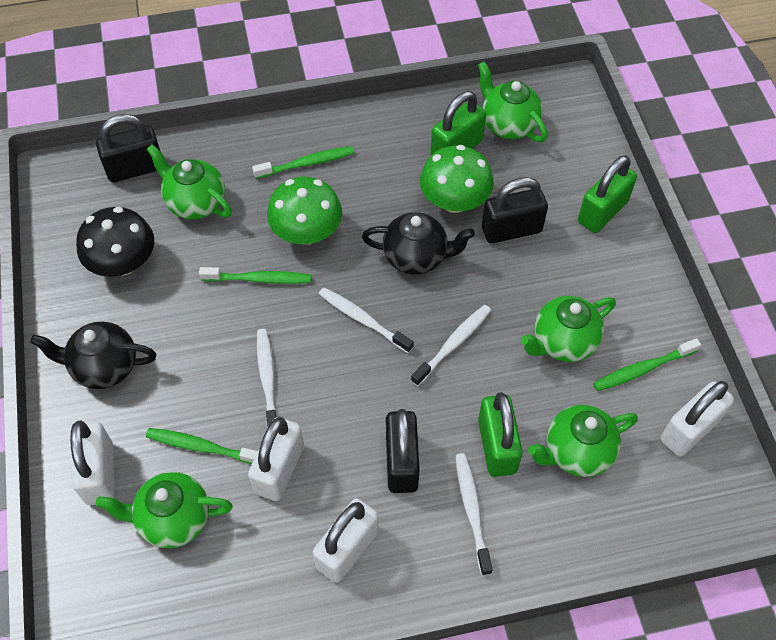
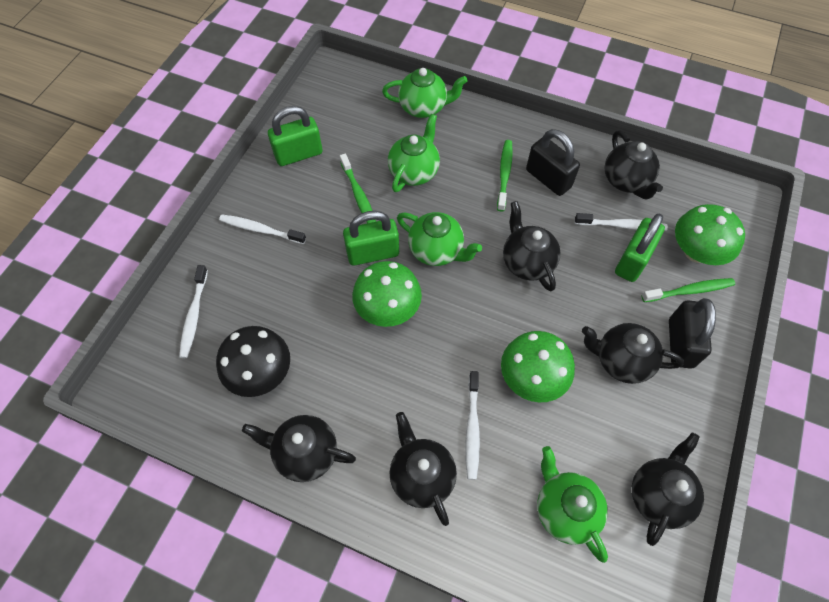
black padlock: [96,114,161,182] [386,409,420,493] [482,177,548,243] = 3 -> [526,129,580,196] [669,298,716,369] = 2
black teapot: [30,322,156,389] [362,212,475,275] = 2 -> [242,415,356,482] [389,412,457,526] [503,201,561,291] [582,323,684,384] [605,130,663,200] [632,433,704,546] = 6
green mushroom: [267,177,342,245] [420,145,494,213] = 2 -> [352,261,422,327] [501,331,575,402] [675,204,745,265] = 3
green teapot: [95,472,233,548] [147,144,232,220] [478,61,547,142] [521,296,616,362] [528,405,638,477] = 5 -> [382,68,468,118] [388,114,440,192] [397,212,482,266] [537,446,608,563] = 4
green toothbrush: [146,428,258,464] [199,267,311,284] [252,146,354,179] [593,338,701,391] = 4 -> [340,154,376,223] [497,140,513,212] [641,278,735,302] = 3
white padlock: [70,420,115,505] [248,417,304,501] [313,498,379,583] [661,381,734,456] = 4 -> none = 0

